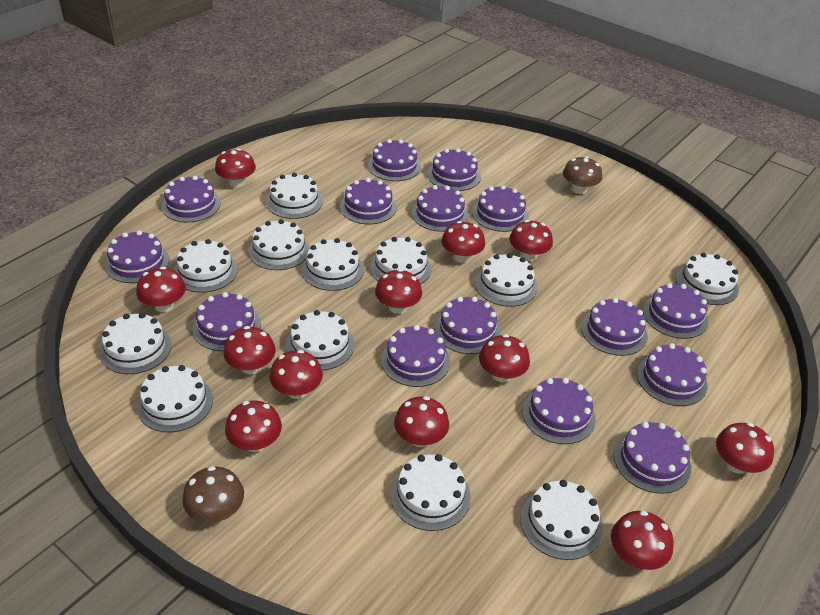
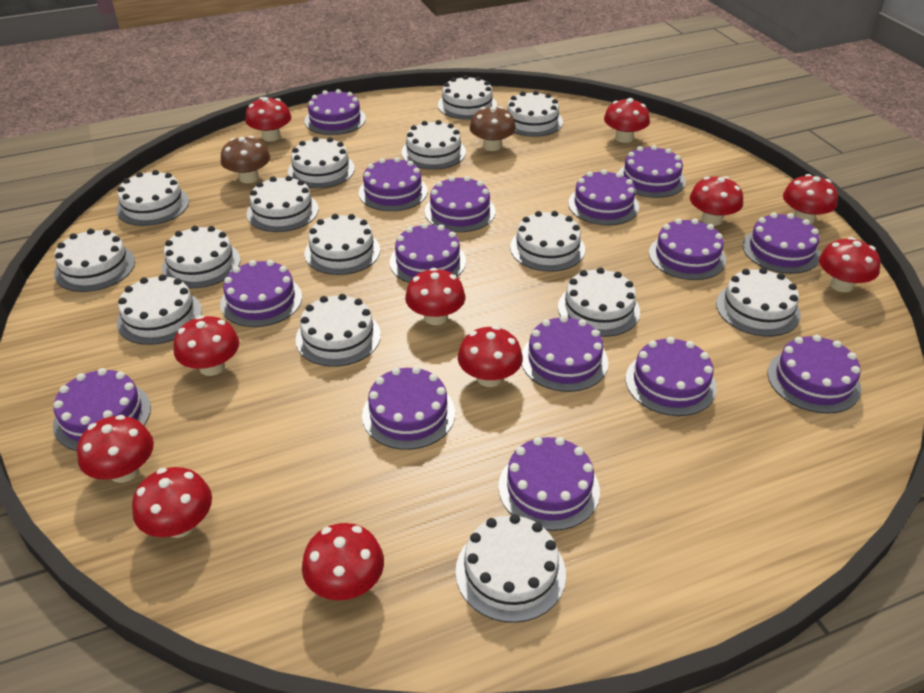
red mushroom: [136,267,186,312] [215,148,256,187] [223,326,276,374] [225,400,282,452] [270,350,323,399] [375,269,422,314] [394,396,449,447] [442,221,485,263] [479,334,530,382] [509,220,553,261] [611,511,674,570] [716,423,774,474] = 12 -> [77,415,154,483] [132,467,212,538] [174,315,239,376] [245,97,292,141] [302,523,384,600] [405,268,465,325] [458,326,523,387] [604,98,650,143] [690,176,743,226] [783,174,838,224] [819,237,880,292] = 11
white cake: [99,313,172,374] [137,365,213,432] [174,239,238,293] [248,219,310,270] [266,173,323,219] [286,310,355,370] [302,238,364,291] [370,237,432,284] [390,454,471,531] [475,253,538,307] [520,480,603,560] [676,253,739,305] = 12 -> [54,229,135,292] [116,170,189,226] [117,274,202,345] [162,226,240,288] [247,176,318,232] [288,137,355,188] [295,294,381,367] [304,214,380,275] [401,120,466,170] [438,75,497,120] [456,514,566,623] [507,91,563,137] [510,211,585,272] [558,268,640,337] [716,268,801,337] = 15

